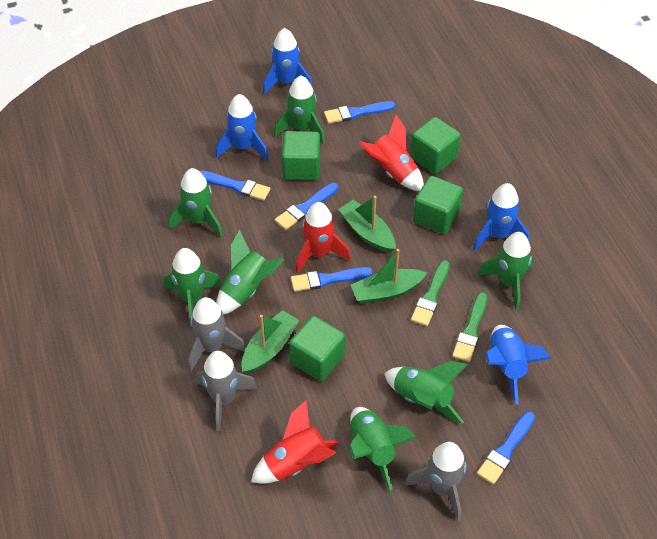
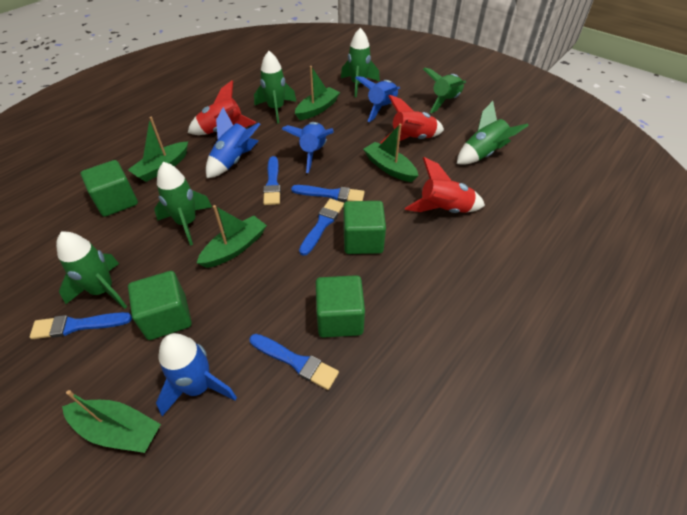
green boat: [241,310,300,374] [338,196,396,253] [351,249,427,304] = 3 -> [62,390,161,453] [128,117,188,182] [197,205,267,268] [295,66,340,120] [363,123,418,182] = 5
green brush: [411,260,450,326] [452,292,488,362] = 2 -> none = 0
green rocket: [163,248,222,326] [169,168,223,237] [216,230,284,315] [274,75,325,144] [349,407,417,491] [384,361,468,424] [477,232,534,310] = 7 -> [56,232,127,309] [154,162,212,246] [254,51,297,123] [341,28,380,97] [423,67,466,113] [457,101,529,165] = 6
grey rocket: [188,297,246,372] [196,351,257,431] [405,442,466,522] = 3 -> none = 0

